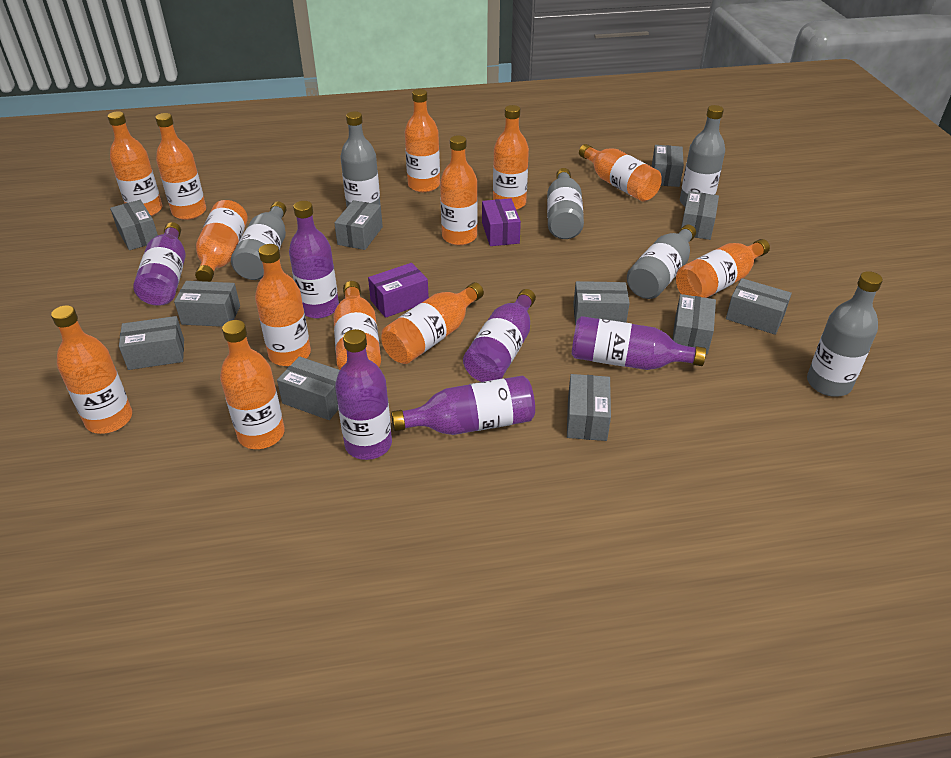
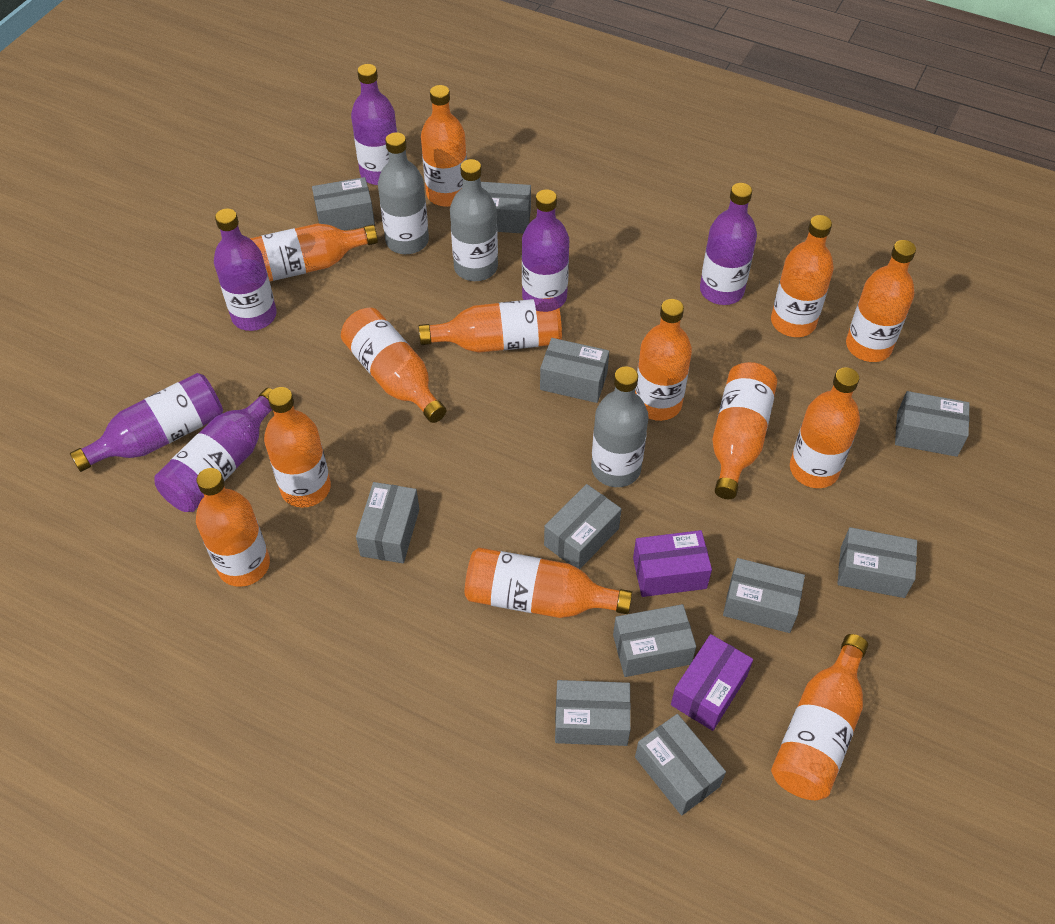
grey bottle: [231,201,287,280] [340,111,381,207] [547,168,584,239] [627,225,696,299] [680,105,725,206] [807,271,883,396] = 6 -> [378,132,429,254] [450,159,498,281] [591,366,649,487] = 3

